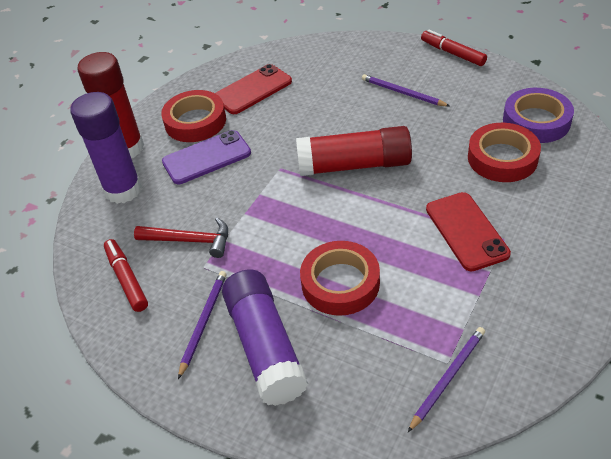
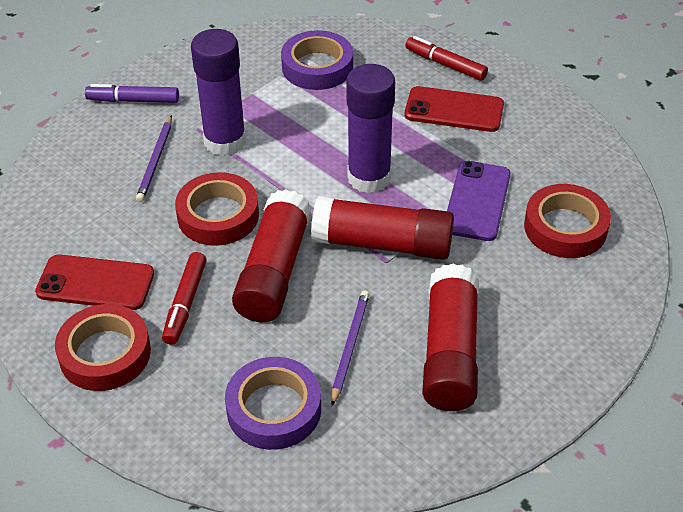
purple marker: none = 0 -> [85,84,179,103] = 1
purple pencil: [178,271,227,379] [362,74,449,107] [408,327,485,432] = 3 -> [136,115,172,202] [331,290,370,406] = 2
purple tape: [503,88,574,143] = 1 -> [225,357,321,450] [281,30,353,90] = 2
red glue stick: [78,52,144,158] [296,126,412,176] = 2 -> [232,189,312,322] [311,196,454,260] [422,263,479,411] = 3
red hammer: [134,217,228,258] = 1 -> none = 0

